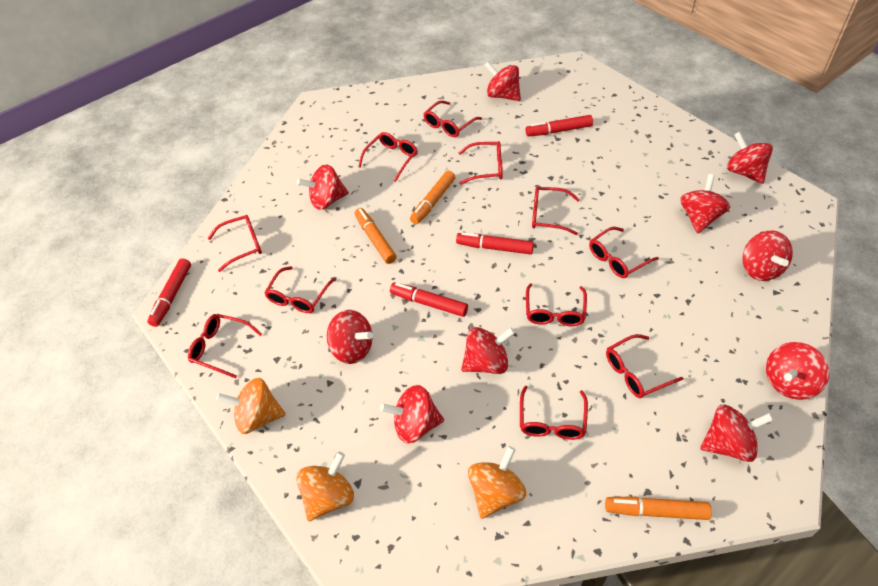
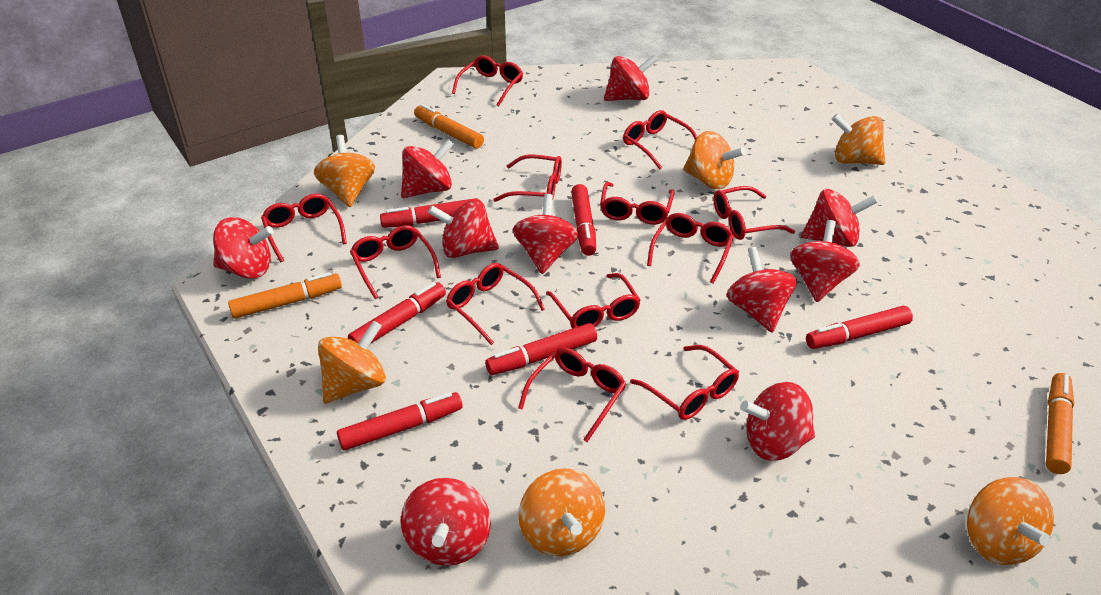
orange spinning top: [216,378,286,434] [296,452,354,521] [468,446,526,519] = 3 -> [314,135,375,207] [318,321,386,403] [518,468,605,556] [683,131,746,189] [832,114,885,165] [967,477,1054,565] = 6
red glasses: [188,314,262,379] [208,215,262,272] [264,266,335,313] [358,132,418,182] [423,100,482,137] [458,141,503,185] [520,386,588,440] [526,283,587,326] [532,187,580,235] [589,227,659,278] [606,334,683,398] = 11 -> [261,194,347,262] [350,225,441,299] [446,263,545,345] [452,55,523,106] [493,154,562,202] [518,348,626,442] [546,273,641,328] [600,182,675,225] [623,110,697,170] [630,345,739,420] [647,213,734,284] [713,186,795,240] = 12
red marker: [147,258,191,327] [390,282,468,317] [456,232,534,255] [526,115,593,136] = 4 -> [337,392,462,451] [348,282,446,344] [380,198,477,228] [485,323,597,375] [571,184,596,256] [806,306,913,349] = 6

